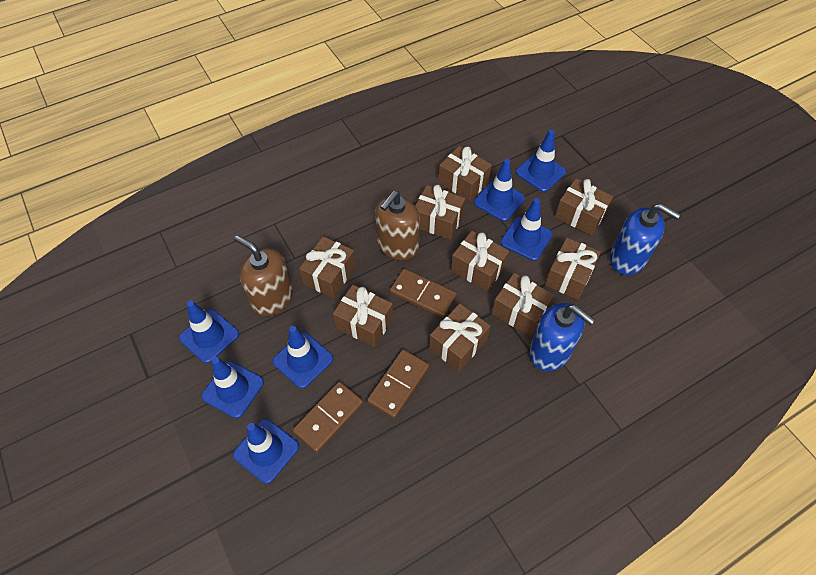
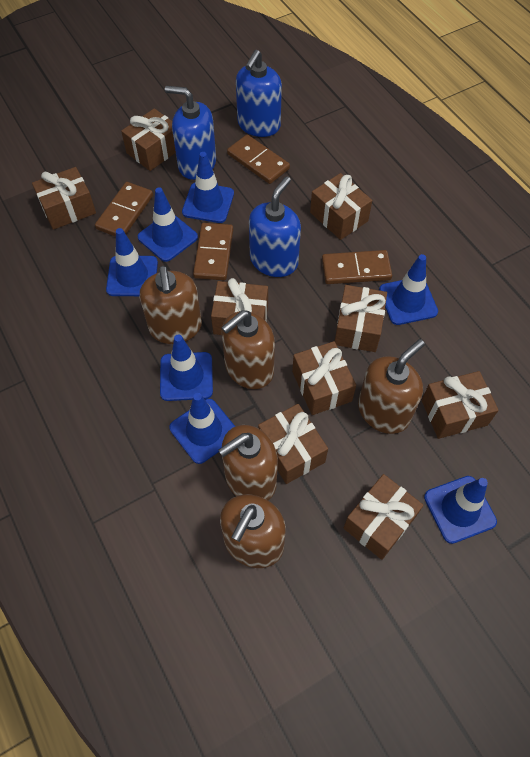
blue soap dispenser: [529,303,595,371] [610,203,680,275] = 2 -> [165,86,216,180] [236,50,282,137] [249,176,301,277] = 3
brown domino: [293,382,363,453] [367,349,430,419] [390,269,457,318] = 3 -> [95,182,153,237] [193,223,233,280] [227,135,290,184] [322,250,392,284] = 4
brown soap dispenser: [234,235,293,316] [375,191,420,260] = 2 -> [140,266,202,344] [218,425,278,500] [220,494,286,568] [221,310,275,389] [358,339,425,434] = 5

